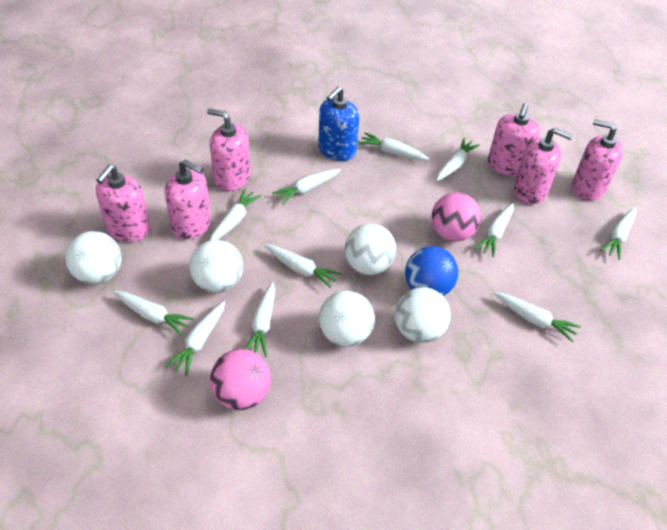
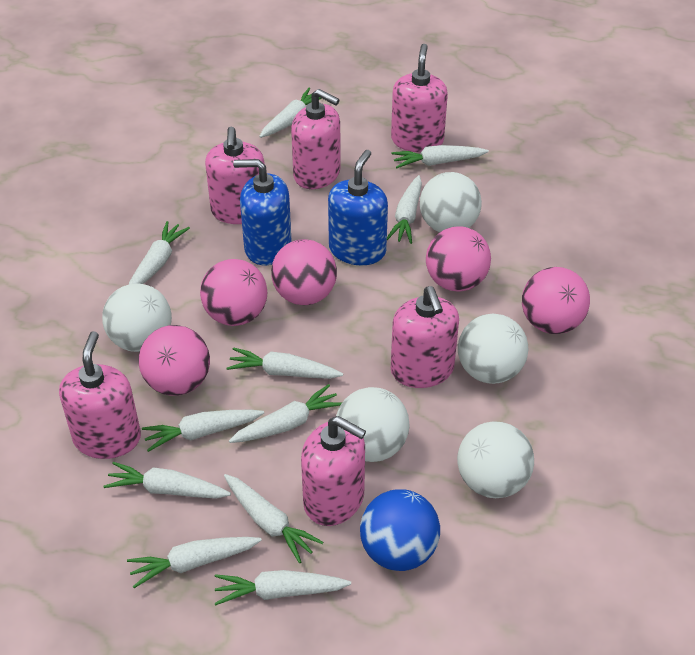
blue soap dispenser: [318,86,359,161] = 1 -> [233,159,292,265] [328,150,388,265] = 2
pink ball: [210,349,271,410] [432,192,481,241] = 2 -> [139,325,210,396] [200,259,267,326] [271,239,337,305] [426,226,491,292] [522,267,590,334] = 5

